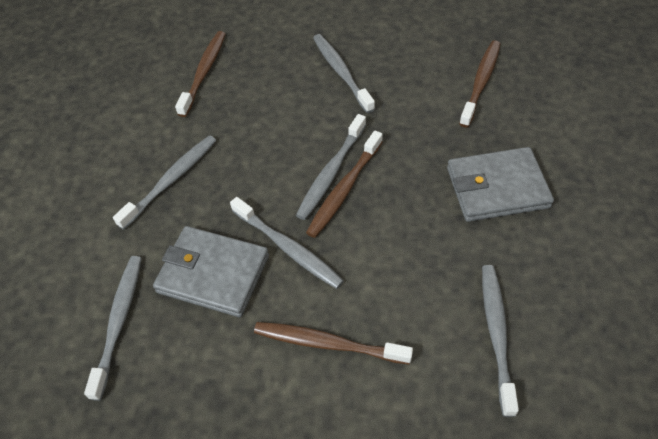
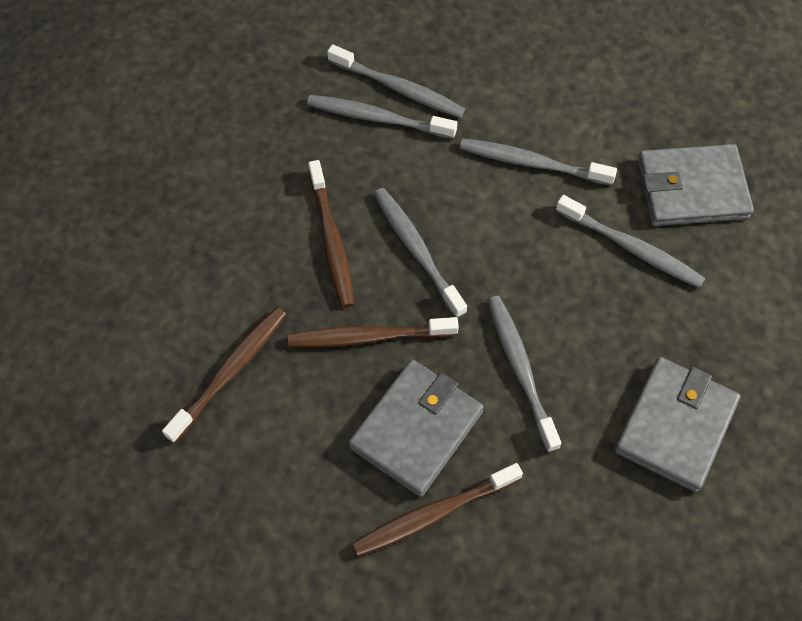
grey wallet: [153,226,269,317] [447,147,554,222] = 2 -> [348,359,484,497] [614,357,740,492] [637,144,754,226] = 3

